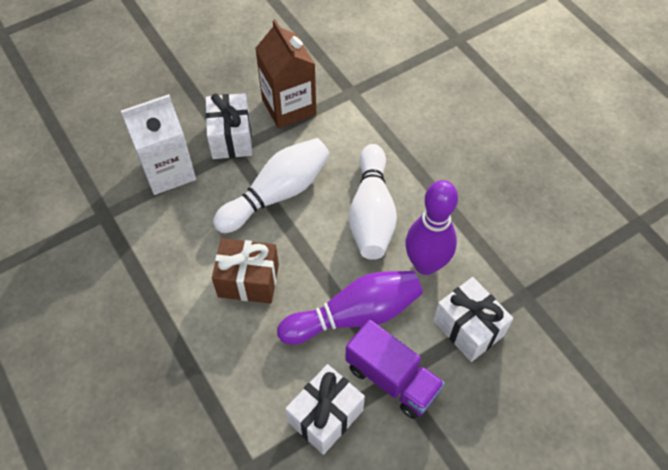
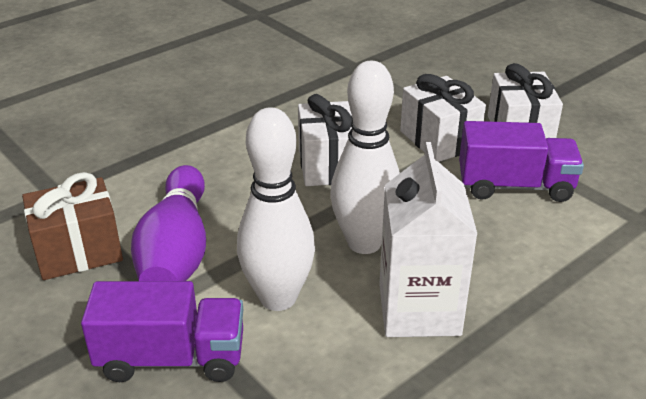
brown carton: [255,19,316,129] = 1 -> none = 0
purple bowling pin: [277,271,423,344] [406,180,458,275] = 2 -> [131,165,206,281] = 1
purple truck: [345,319,445,419] = 1 -> [81,281,243,382] [459,121,584,202] = 2

